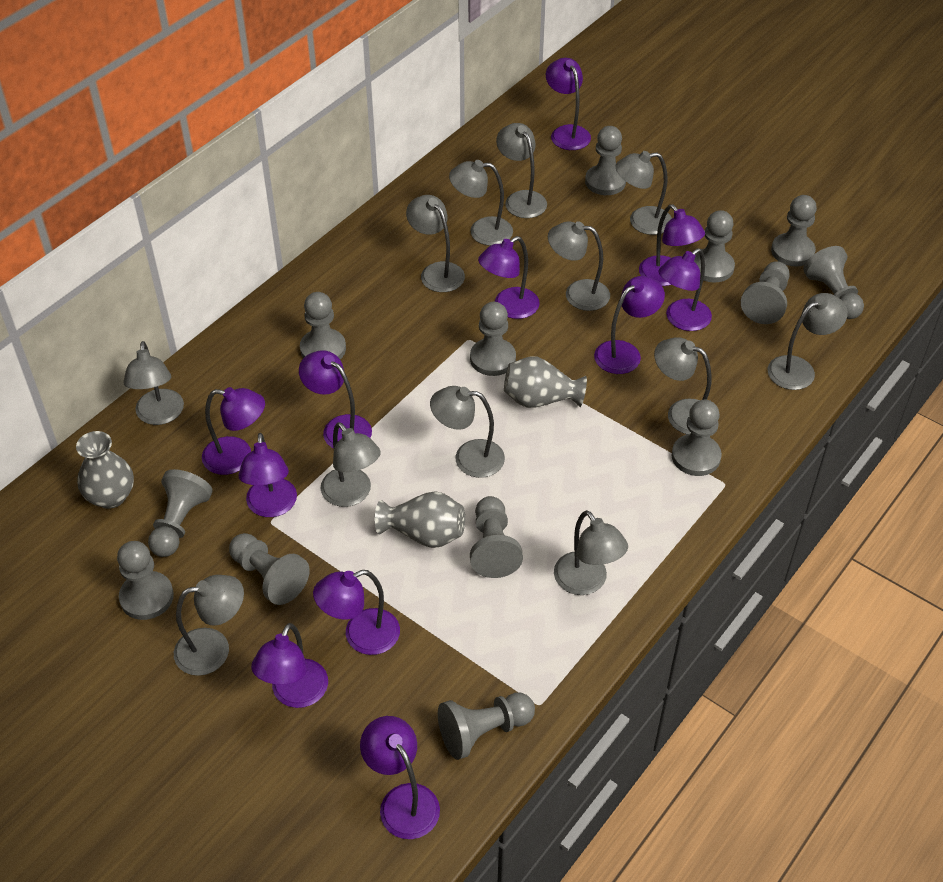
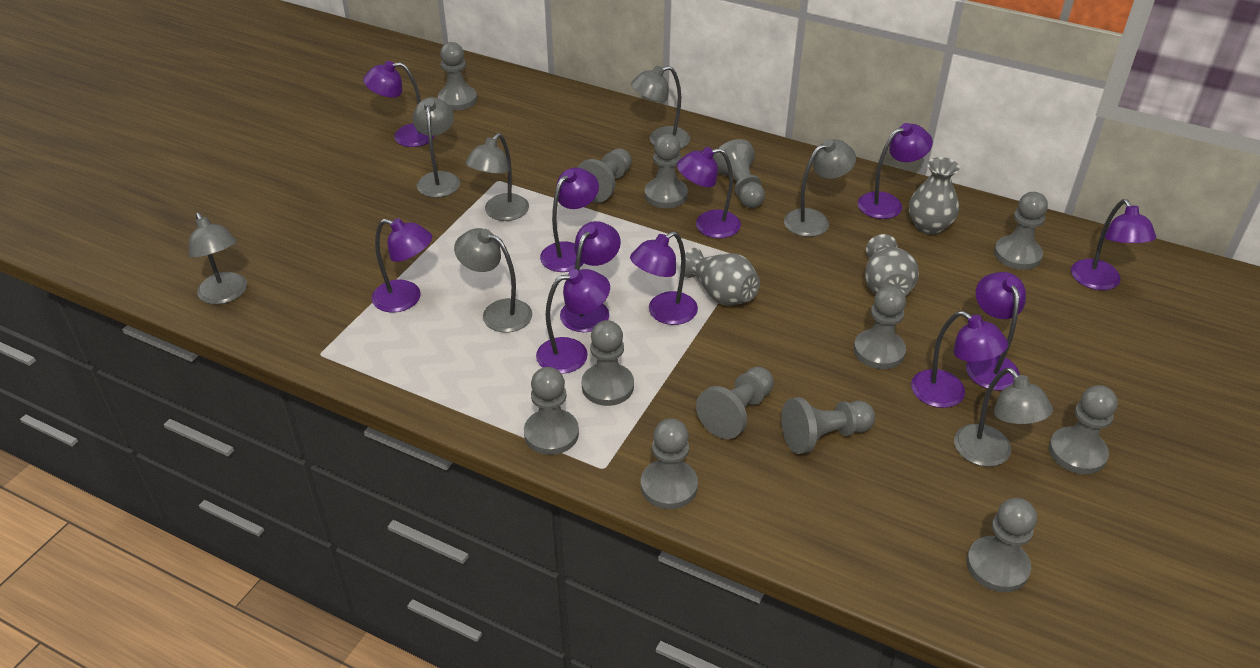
grey lamp: [123,341,184,425] [174,575,244,676] [321,422,381,507] [406,195,465,292] [430,386,505,478] [449,160,513,246] [496,123,547,218] [548,221,610,311] [554,510,628,595] [615,151,672,235] [654,337,712,434] [768,293,848,390] = 12 -> [189,212,247,304] [412,97,460,198] [454,228,532,333] [465,133,529,221] [631,66,690,149] [784,139,856,237] [954,368,1053,467] = 7

